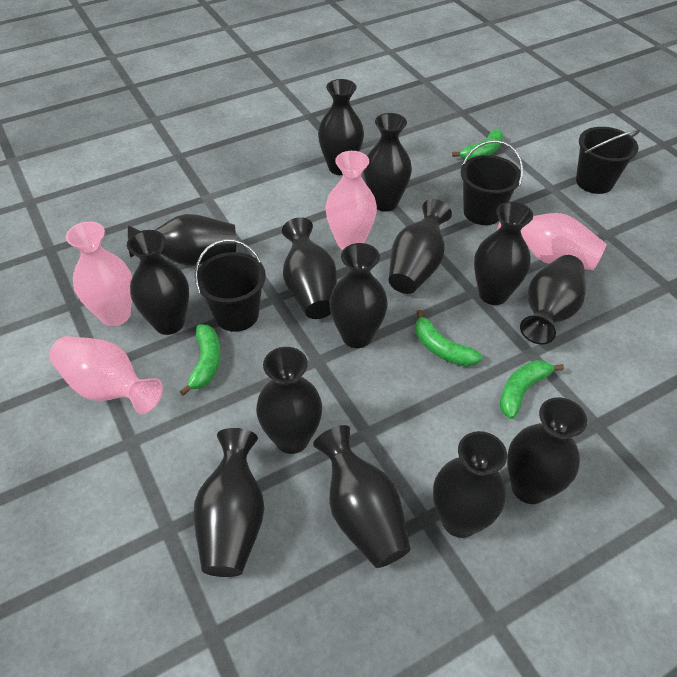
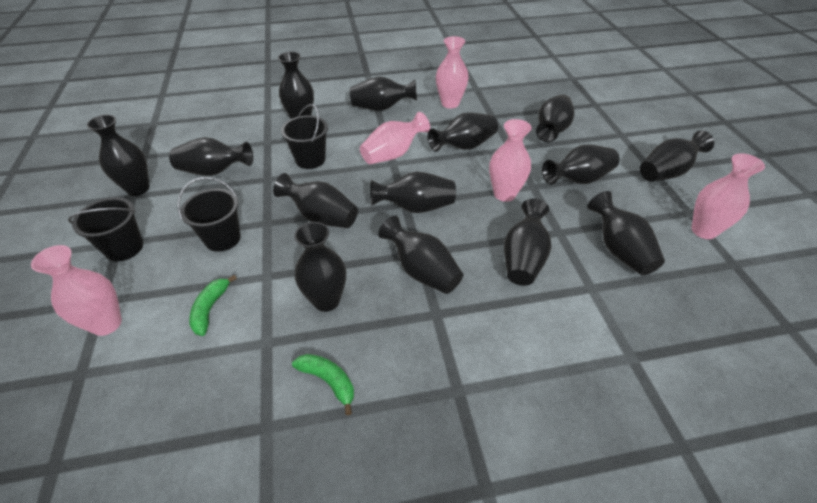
green banana: [180,325,221,396] [415,310,483,367] [452,129,503,160] [499,360,564,419] = 4 -> [189,275,237,336] [292,354,354,415] = 2
pink vase: [49,336,163,414] [66,222,132,326] [325,151,377,250] [496,213,607,270] = 4 -> [31,245,122,336] [360,112,430,164] [436,36,469,109] [489,119,532,202] [692,153,765,239] = 5

